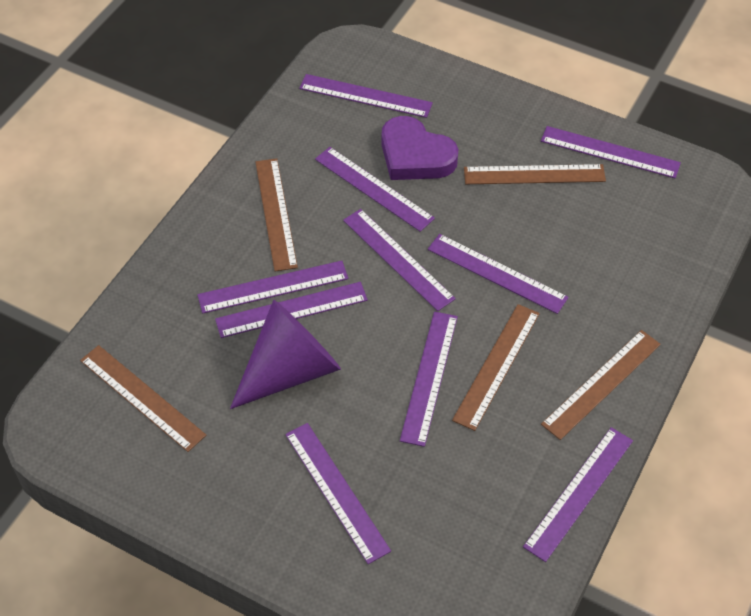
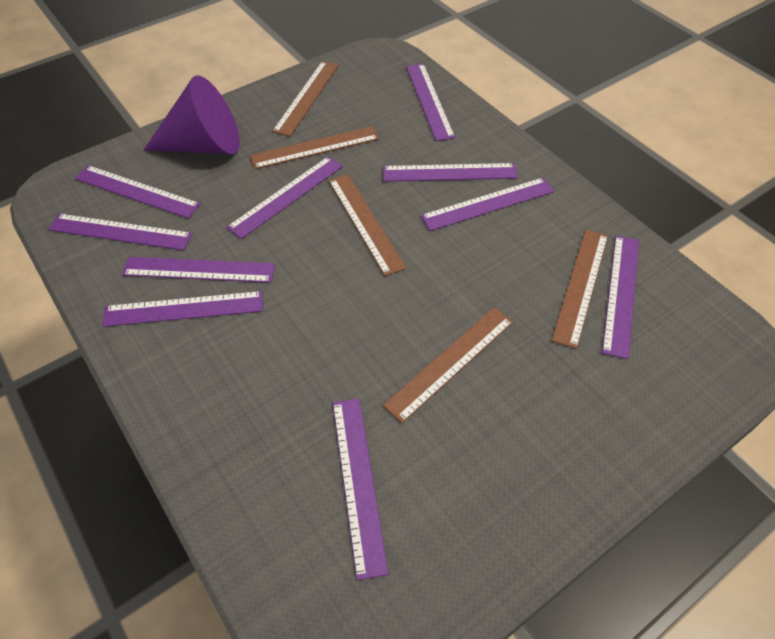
purple heart: [381,116,458,180] = 1 -> none = 0

